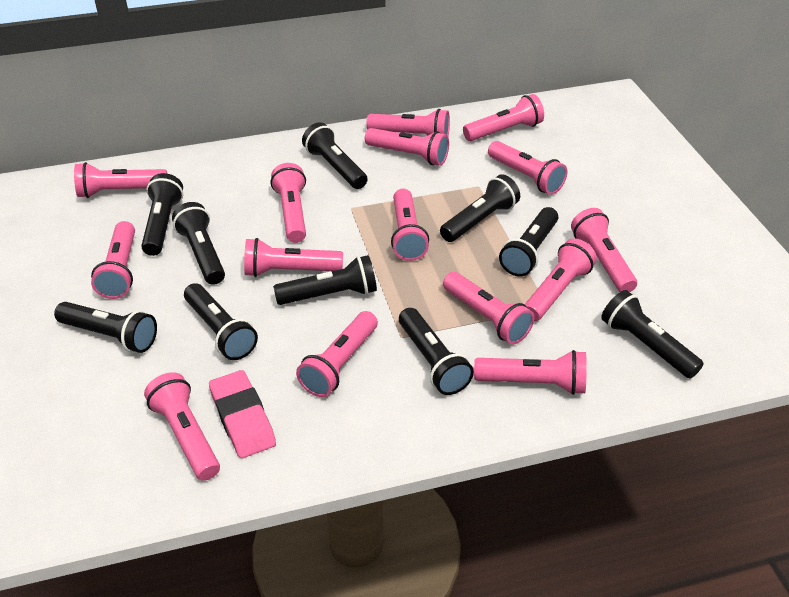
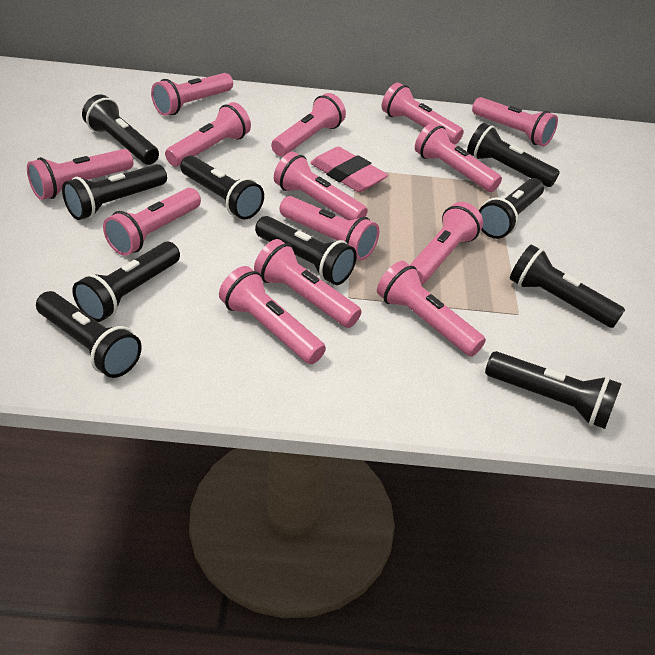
pink flashlight: [74,162,167,198] [91,221,135,299] [144,372,220,481] [244,238,343,277] [270,163,306,243] [296,311,378,397] [365,128,449,165] [366,109,450,136] [391,189,429,261] [443,272,534,344] [463,94,544,141] [474,350,587,395] [488,141,567,195] [525,238,597,321] [571,208,637,292] = 15 -> [27,149,133,200] [103,188,201,256] [151,73,233,116] [165,102,251,166] [219,266,326,364] [254,239,362,328] [271,93,346,156] [274,152,368,221] [279,196,379,260] [377,261,486,356] [382,82,464,144] [410,202,483,285] [415,122,502,192] [472,97,558,147] = 14

